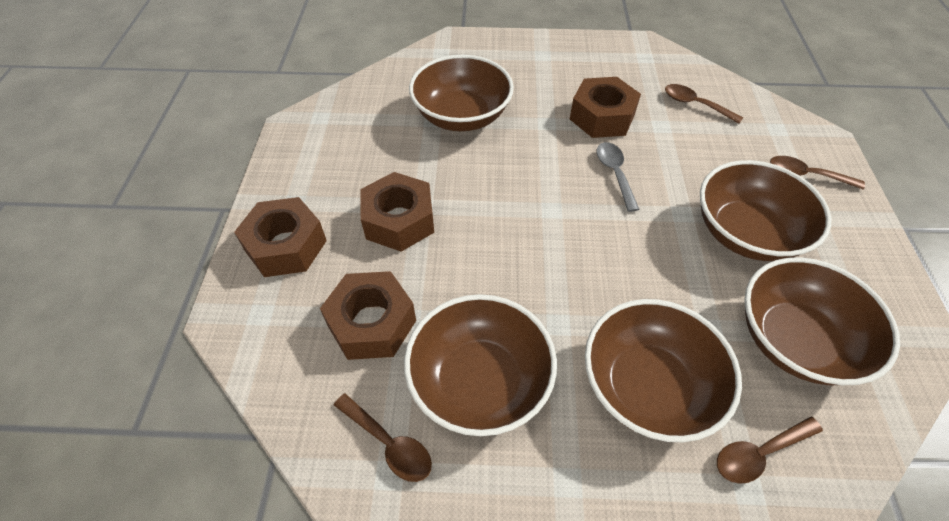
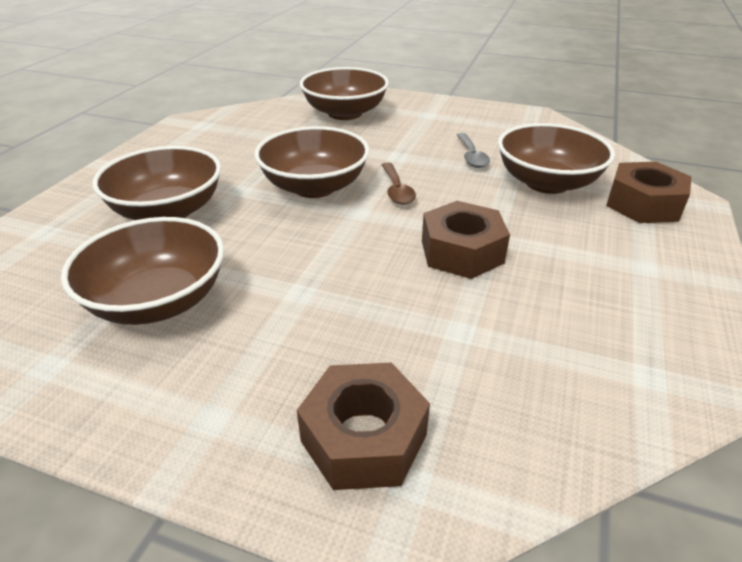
brown nut: [234,197,327,277] [320,271,416,360] [360,172,434,252] [570,77,641,138] = 4 -> [297,363,430,490] [422,201,510,279] [606,162,691,223] = 3
brown spoon: [334,393,432,482] [665,84,743,124] [717,417,823,484] [770,156,865,190] = 4 -> [381,162,416,205] = 1

